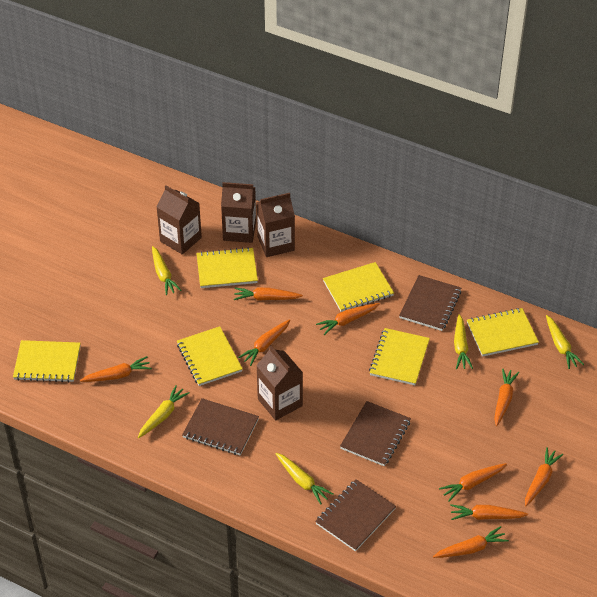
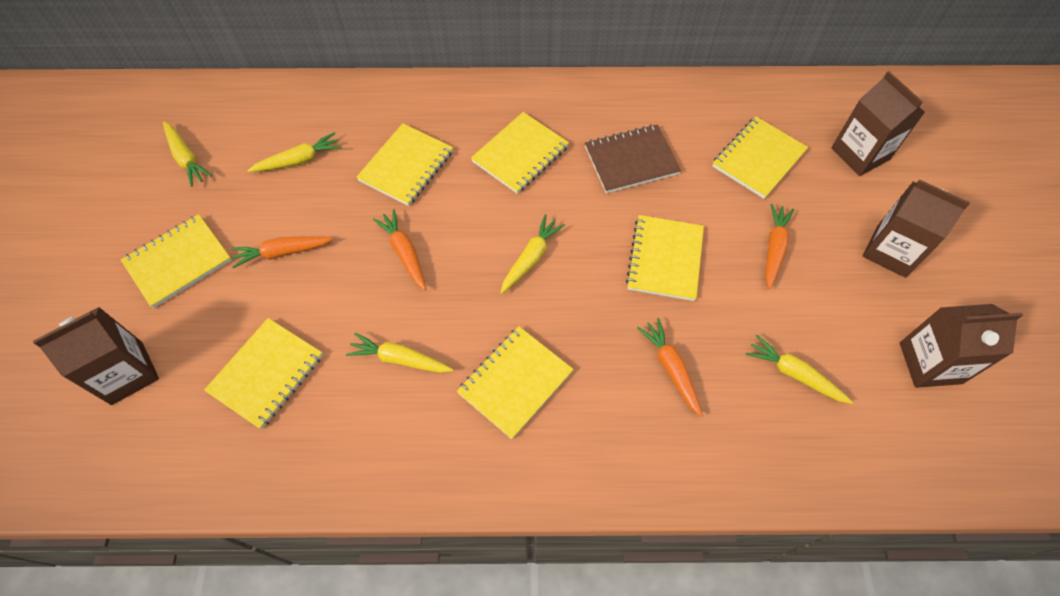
brown notebook: [182,398,259,455] [315,479,396,551] [340,401,411,466] [399,275,461,331] = 4 -> [585,124,681,193] = 1
orange carrot: [80,356,152,382] [234,287,303,301] [238,319,290,366] [316,303,380,335] [433,526,509,558] [439,463,507,502] [450,504,528,520] [494,368,519,426] [525,447,563,506] = 9 -> [231,236,334,268] [373,209,426,290] [637,318,703,417] [766,204,794,289] = 4
yellow notebook: [13,340,80,383] [177,326,243,386] [196,247,258,288] [323,262,394,312] [369,328,430,385] [467,308,539,357] = 6 -> [121,214,231,308] [204,318,323,429] [356,123,453,206] [457,326,574,439] [471,112,569,194] [626,215,704,301] [712,117,808,199] = 7

